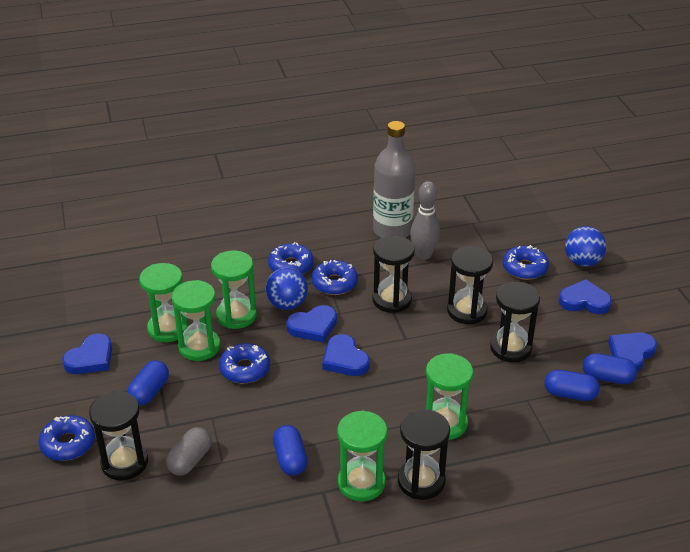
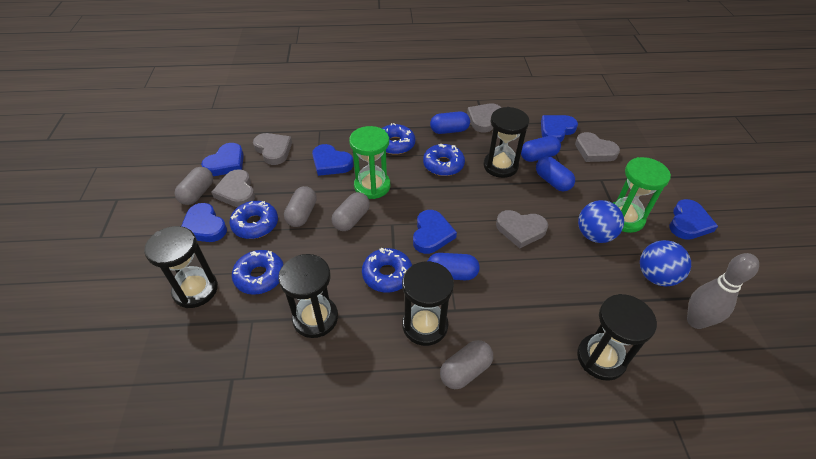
blue heart: [62,333,112,374] [286,305,337,343] [323,334,370,376] [558,279,612,314] [608,332,657,371] = 5 -> [181,203,227,242] [201,143,244,176] [312,144,354,176] [413,210,457,254] [541,115,578,142] [669,199,718,240] = 6
green hourglass: [139,263,189,342] [171,280,221,361] [211,250,257,329] [337,411,388,502] [426,353,473,440] = 5 -> [349,126,390,199] [613,157,671,233] = 2
grey bottle: [373,121,415,238] = 1 -> none = 0
grey capsule: [166,427,212,476] = 1 -> [174,167,213,205] [284,186,317,227] [332,192,370,231] [440,340,493,389] = 4
grey heart: none = 0 -> [211,169,255,207] [253,133,292,165] [467,103,501,133] [496,210,548,248] [575,132,620,162] = 5

